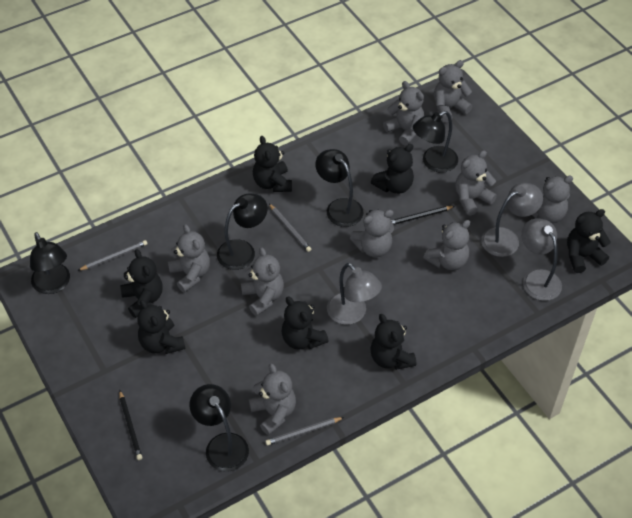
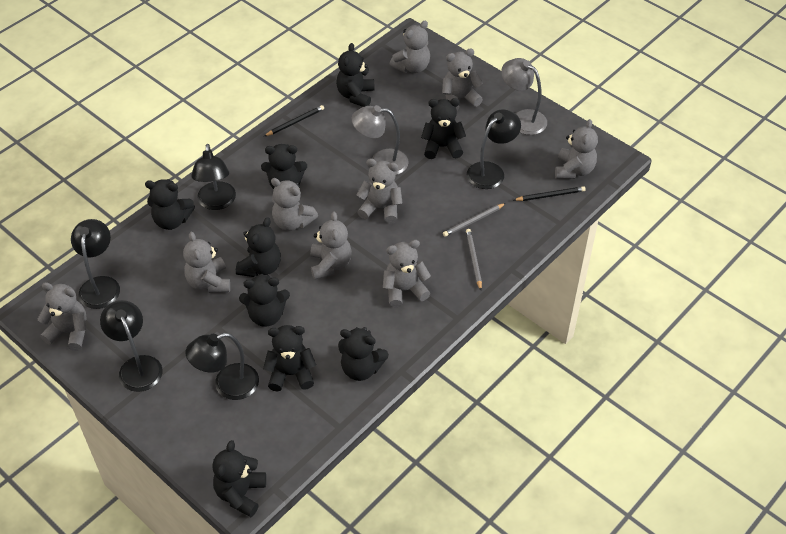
black teddy bear: [120,249,163,318] [137,300,185,354] [253,136,292,192] [281,296,328,350] [371,144,414,194] [371,314,416,370] [567,209,611,273] = 7 -> [145,179,195,230] [212,440,266,517] [236,217,281,277] [239,274,290,327] [261,144,307,189] [263,325,316,392] [336,43,375,107] [338,327,389,381] [421,98,466,159] = 9
grey lamp: [327,263,382,325] [481,183,543,257] [521,218,562,301] = 3 -> [352,105,409,175] [501,58,547,135] = 2
grey pencil: [77,240,147,271] [265,417,344,446] [269,204,311,252] = 3 -> [443,203,506,237] [466,229,482,290] = 2

